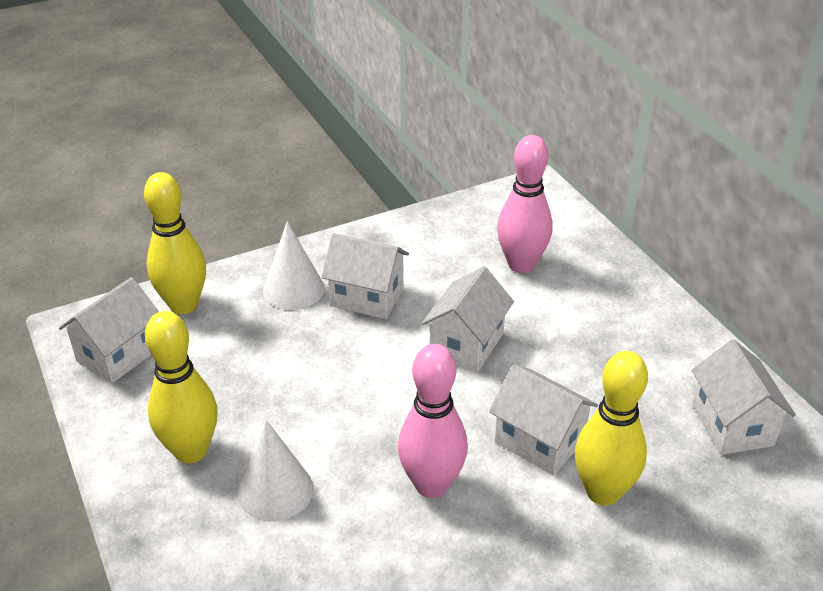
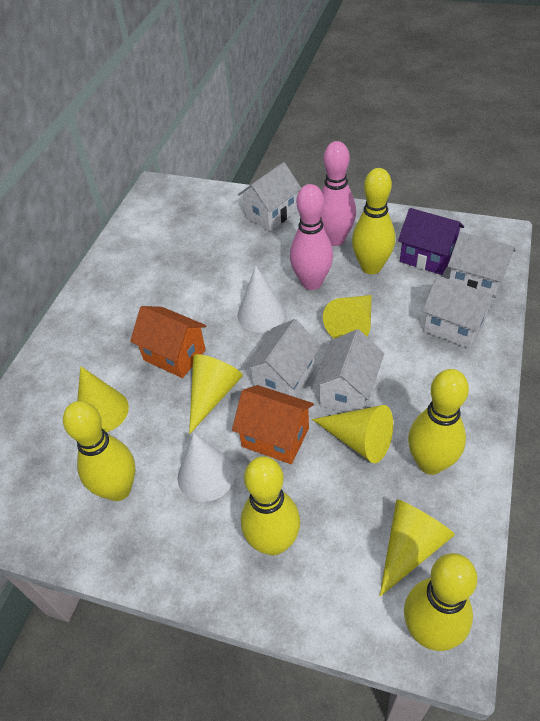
orange house: none = 0 -> [130,306,206,378] [232,385,314,464] = 2
purple house: none = 0 -> [398,208,464,275] = 1
yellow bowling pin: [144,172,206,314] [145,311,218,463] [575,351,648,506] = 3 -> [63,401,135,501] [241,456,300,556] [352,168,395,274] [404,553,477,651] [408,369,469,475] = 5
yellow cone: none = 0 -> [77,366,129,432] [189,354,243,434] [312,405,393,463] [323,295,372,339] [379,499,455,597] = 5

